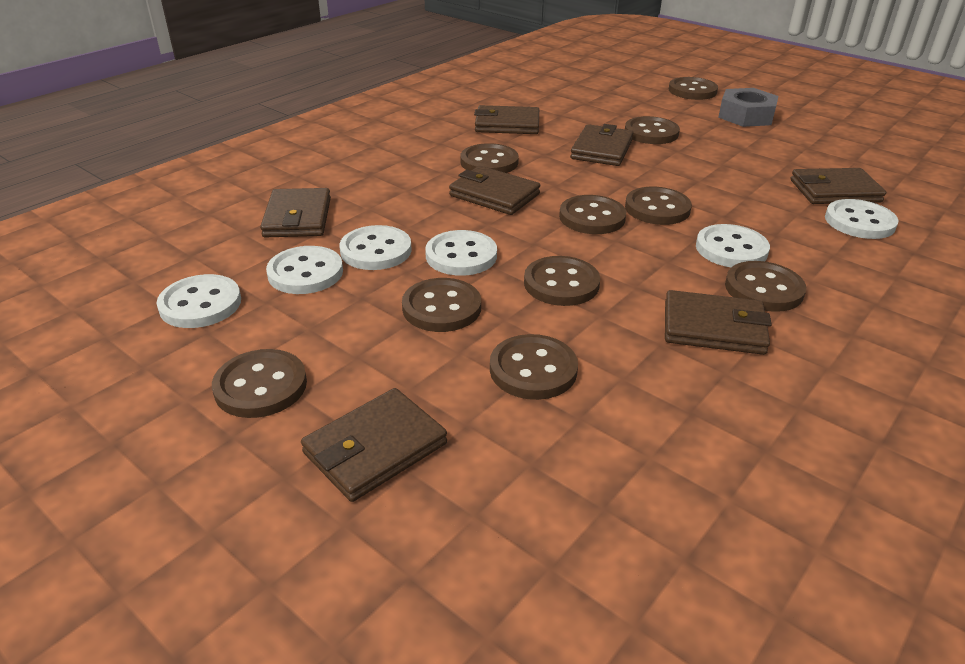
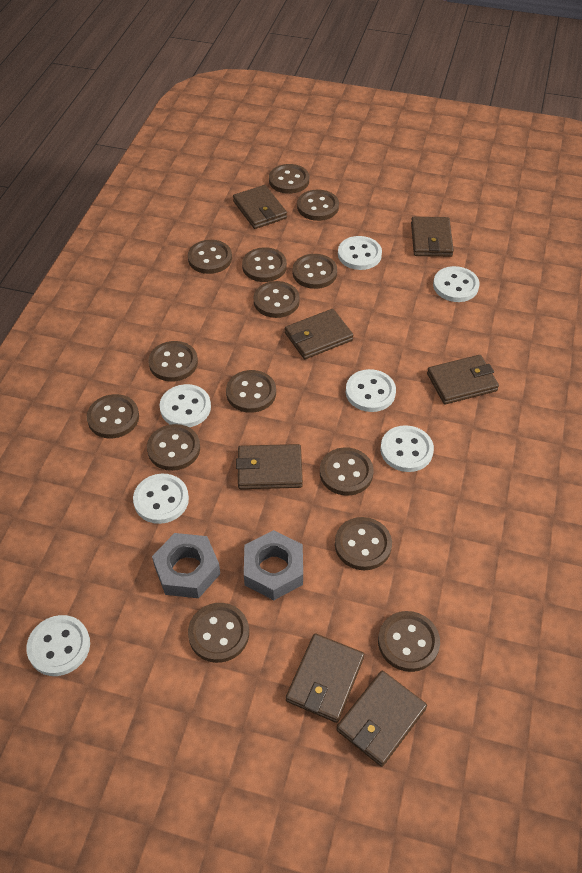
brown button: [212,349,307,418] [402,278,481,332] [460,143,519,173] [490,334,578,400] [524,256,600,306] [559,195,626,234] [625,116,680,144] [625,187,692,225] [669,77,718,100] [725,261,806,312] = 10 -> [87,394,139,438] [147,424,200,471] [148,341,198,382] [188,240,232,274] [188,603,249,663] [226,370,276,413] [242,247,287,282] [254,281,300,318] [269,164,309,194] [293,254,337,289] [297,189,339,221] [320,447,374,496] [335,517,392,570] [378,611,440,672] = 14
grey nut: [718,88,779,127] = 1 -> [152,533,220,598] [244,530,303,600] = 2
white button: [157,274,241,328] [266,246,343,294] [340,225,412,270] [425,230,497,276] [696,224,770,267] [825,199,899,239] = 6 -> [26,615,90,676] [133,474,189,524] [159,384,211,427] [338,236,382,270] [346,369,396,412] [380,425,434,472] [433,266,480,302] = 7

